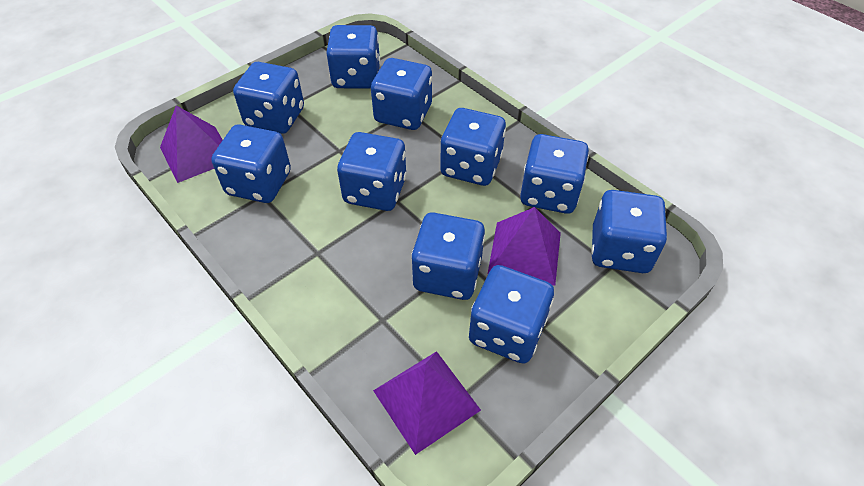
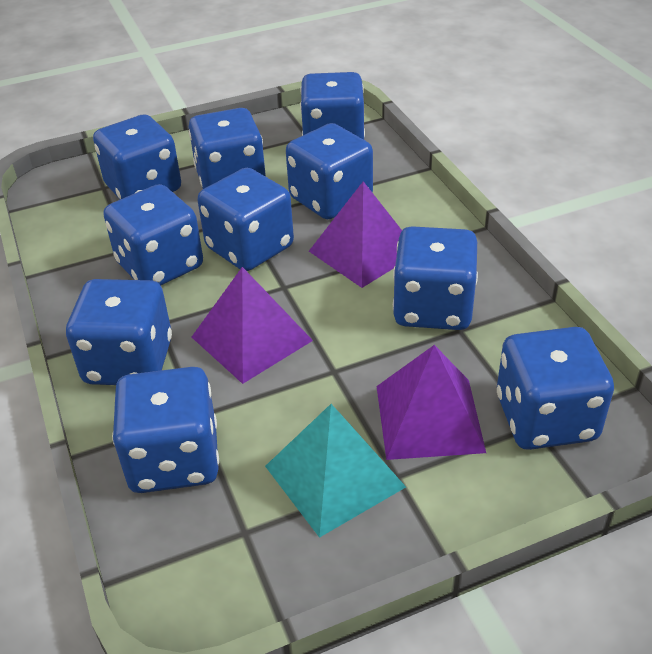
turquoise pyramid: none = 0 -> [265,404,406,538] = 1

